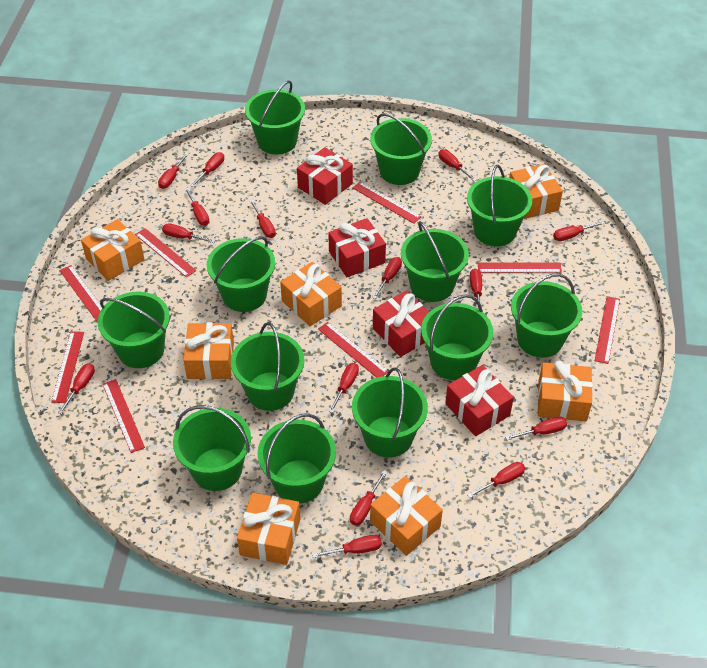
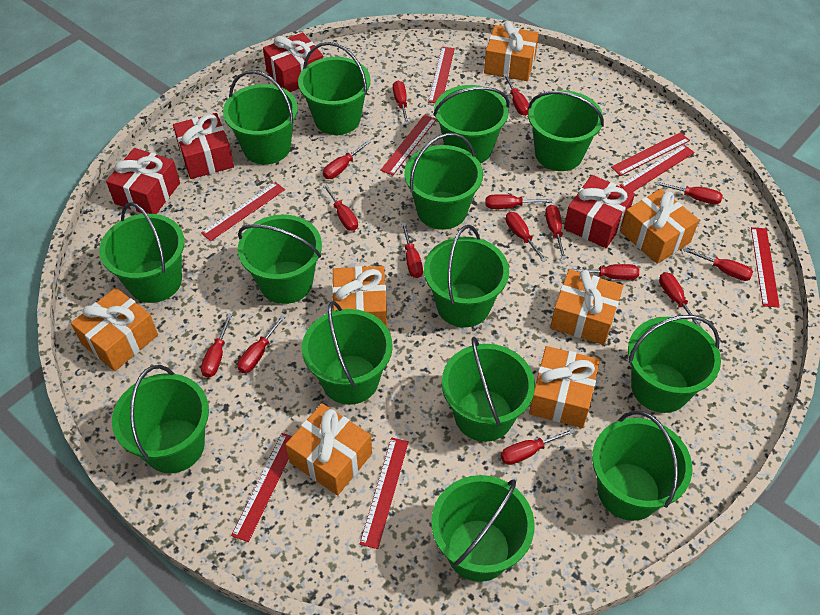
green bucket: [98,292,170,368] [173,405,251,491] [207,236,275,312] [231,322,304,411] [245,81,305,155] [257,413,336,504] [352,367,428,457] [370,113,432,185] [401,221,469,302] [421,294,493,380] [467,165,532,247] [511,273,582,358] = 12 -> [99,202,185,303] [112,365,209,473] [223,70,298,164] [238,215,322,304] [298,42,370,135] [302,301,393,405] [404,133,483,230] [424,225,509,327] [431,475,535,582] [433,85,509,163] [442,337,535,442] [528,90,604,171] [592,411,692,521] [628,315,721,413] = 14

